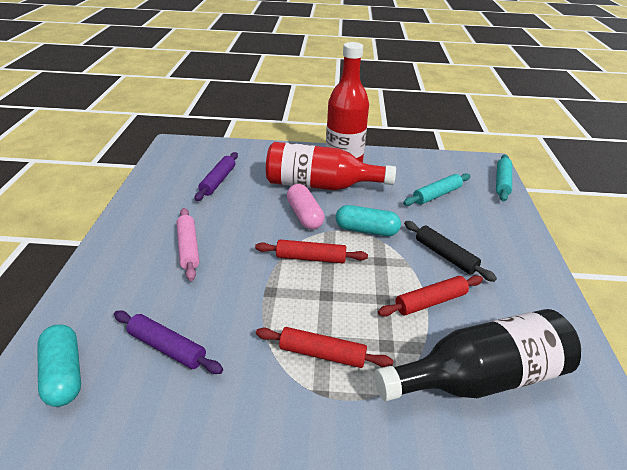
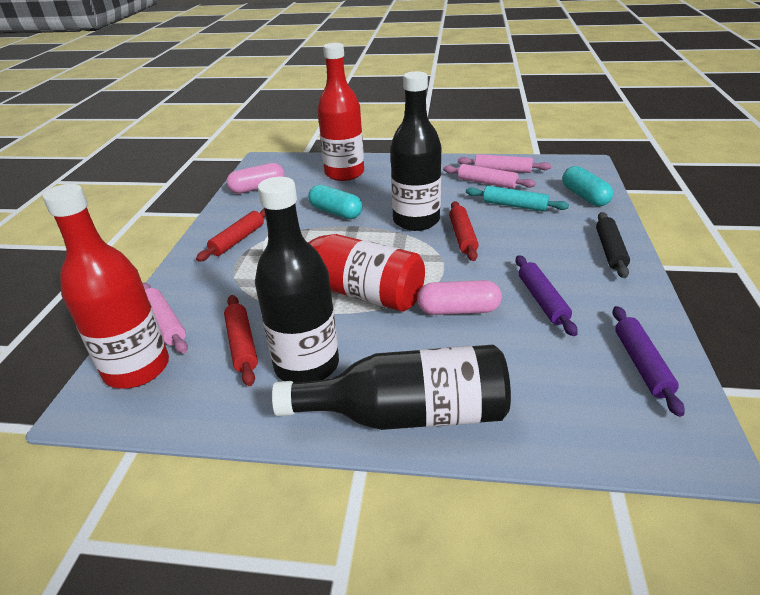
black bottle: [374,309,581,401] = 1 -> [255,177,339,383] [272,345,511,430] [390,71,441,231] = 3
pink capsule: [287,184,324,230] = 1 -> [227,163,285,194] [417,280,502,315] = 2
pink rolling pin: [177,208,199,281] = 1 -> [142,283,188,354] [443,164,536,189] [458,154,551,173] = 3
red bottle: [266,142,396,190] [326,42,369,163] = 2 -> [43,184,169,389] [263,234,425,312] [318,43,364,181] = 3
turquoise rolling pin: [403,173,470,206] [496,154,512,202] = 2 -> [466,186,569,212] = 1

